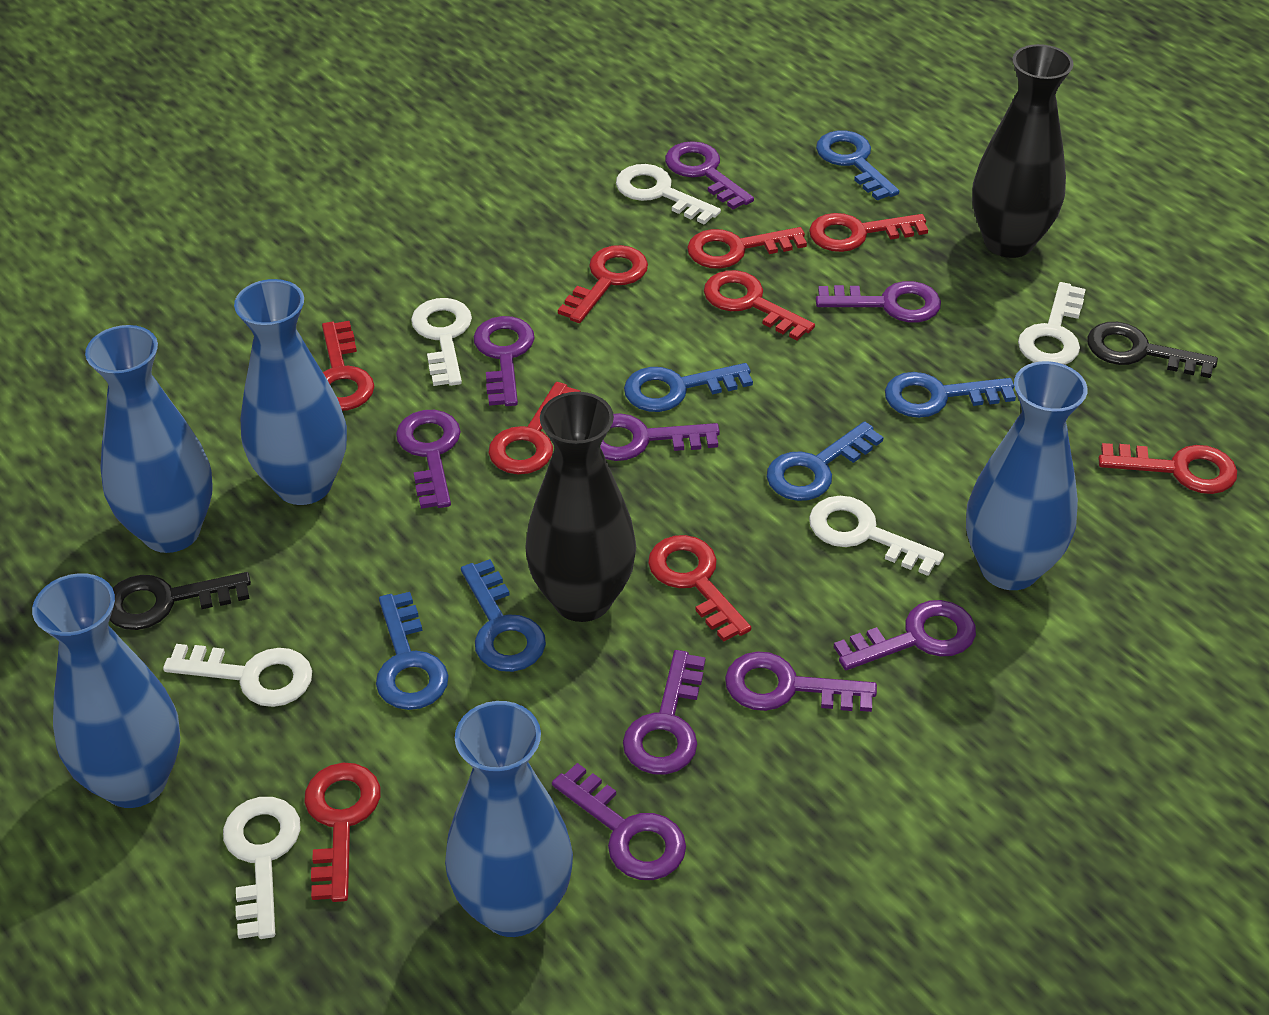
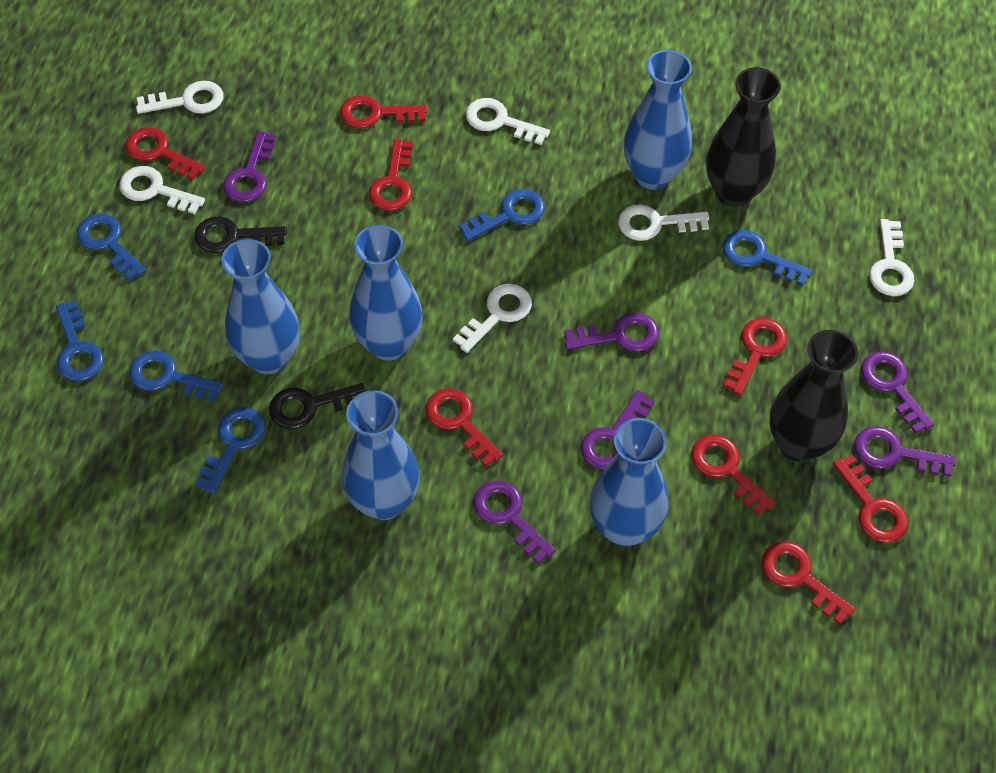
purple key: [396,410,461,509] [474,316,535,406] [552,763,686,880] [600,413,720,461] [623,650,706,775] [665,141,754,210] [725,651,877,712] [816,281,941,322] [834,600,976,670] = 9 -> [223,131,276,202] [473,480,556,564] [564,312,659,352] [581,390,655,470] [854,426,955,477] [861,352,934,433] = 6
red key: [304,763,381,902] [322,321,374,411] [488,382,580,474] [558,245,648,323] [648,535,751,642] [687,227,807,269] [704,270,815,340] [809,213,928,252] [1098,443,1237,494] = 9 -> [125,127,205,180] [340,95,428,128] [368,139,413,211] [426,388,503,467] [691,434,775,516] [723,318,787,396] [762,542,855,624] [833,455,908,543] = 8

